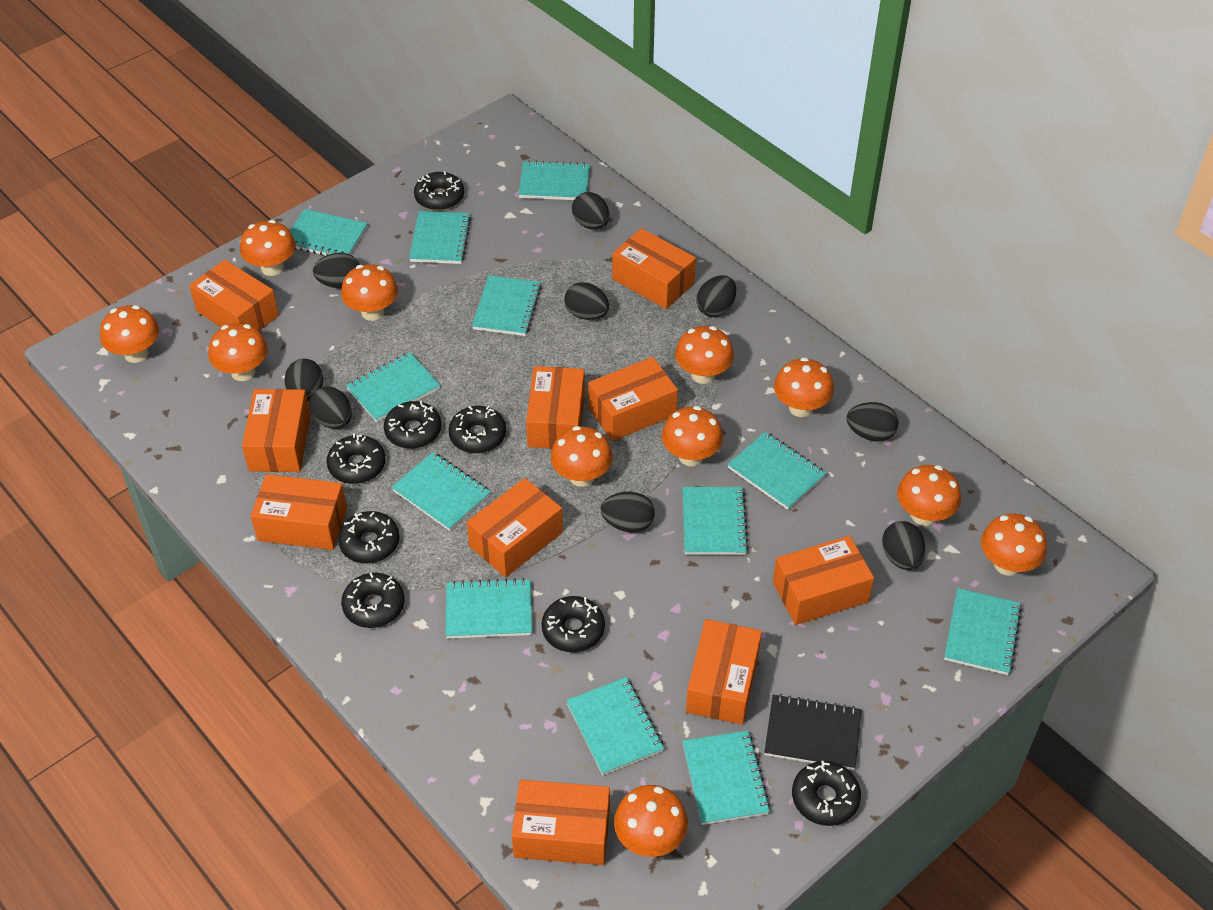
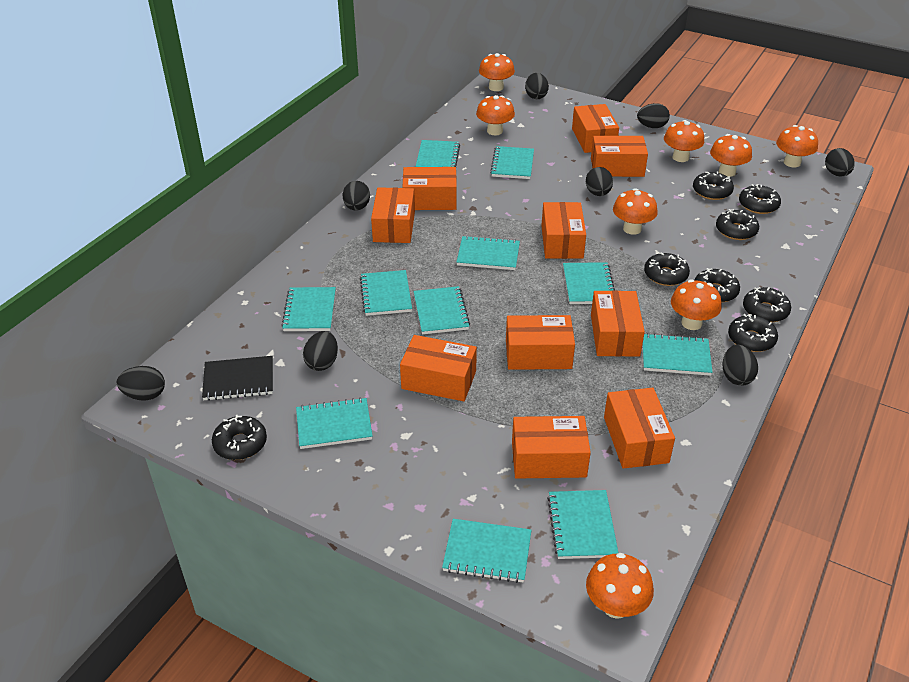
black egg: [284,359,323,402] [309,387,352,429] [313,253,360,288] [564,282,609,320] [572,192,609,230] [600,492,655,533] [696,275,736,317] [847,402,899,441] [882,521,925,570] = 9 -> [117,366,165,401] [303,331,338,371] [342,181,370,211] [525,73,549,99] [586,167,613,196] [637,103,670,128] [723,345,758,386] [825,148,855,177] = 8
orange mushroom: [100,305,159,363] [208,323,268,381] [240,220,296,276] [341,264,398,321] [551,426,613,487] [614,785,688,857] [662,406,723,466] [675,326,734,384] [774,357,834,417] [897,465,961,526] [981,514,1047,576] = 11 -> [476,95,515,135] [479,53,515,91] [586,553,654,619] [613,188,658,235] [664,120,704,162] [671,279,722,330] [710,134,752,177] [776,125,818,167] = 8
turquoise notebook: [290,209,368,256] [346,352,440,422] [392,452,491,531] [409,211,471,264] [446,578,532,639] [472,275,541,336] [518,160,590,200] [566,677,664,775] [682,730,770,825] [683,487,749,555] [727,432,826,510] [944,588,1022,675] = 12 -> [281,287,336,331] [296,397,373,449] [360,270,412,316] [414,286,470,334] [415,140,460,167] [442,519,532,583] [457,235,520,270] [490,146,534,179] [547,490,618,559] [563,262,615,304] [642,333,713,376] = 11

